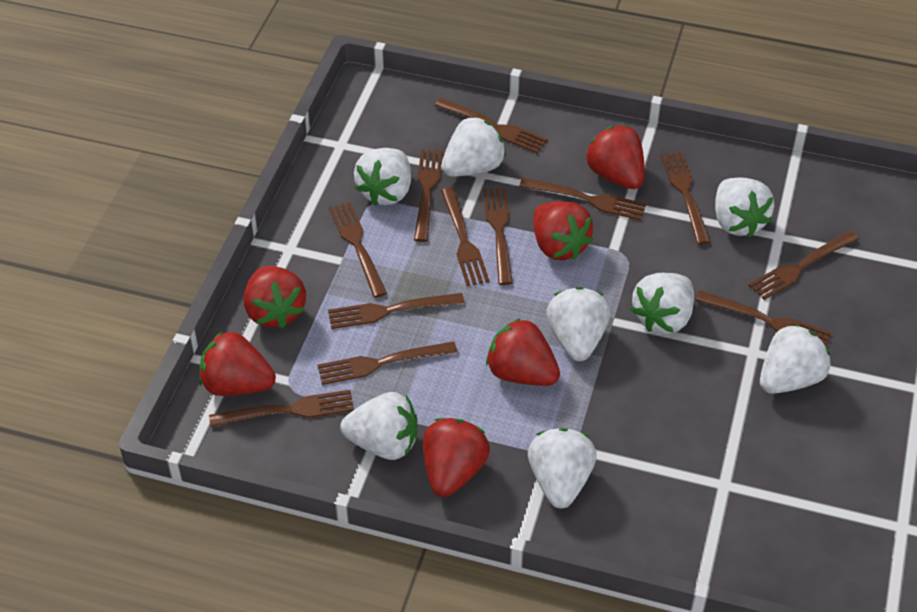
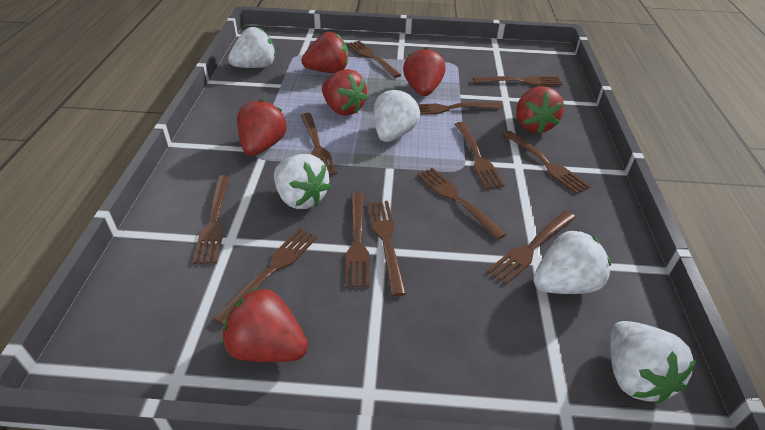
white strawberry: [340,392,417,460] [354,148,411,206] [441,116,506,177] [528,428,597,508] [546,287,610,361] [631,273,694,334] [715,178,774,237] [760,324,830,394] = 8 -> [228,27,276,68] [274,154,331,209] [374,88,420,142] [533,230,611,294] [610,321,696,404] = 5

